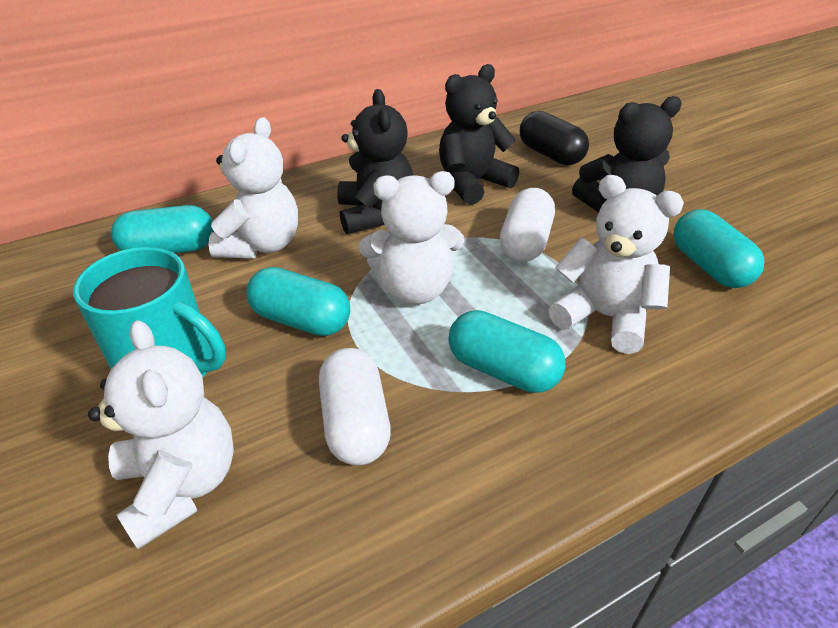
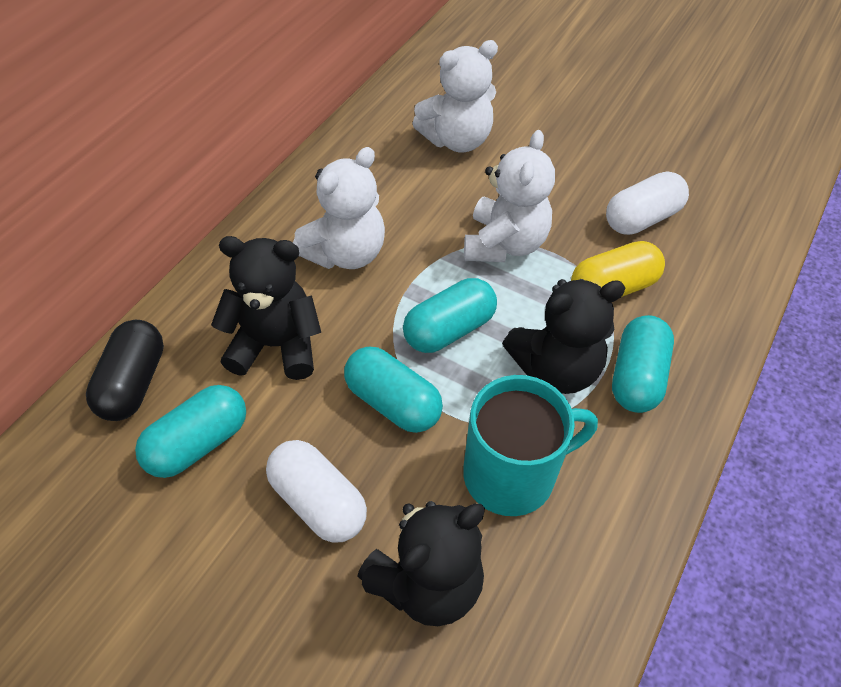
white teddy bear: [88,320,234,549] [209,117,298,259] [359,171,464,305] [548,175,684,354] = 4 -> [293,147,385,269] [412,40,498,152] [464,130,555,262] = 3
yellow capsule: none = 0 -> [571,241,665,297] = 1

